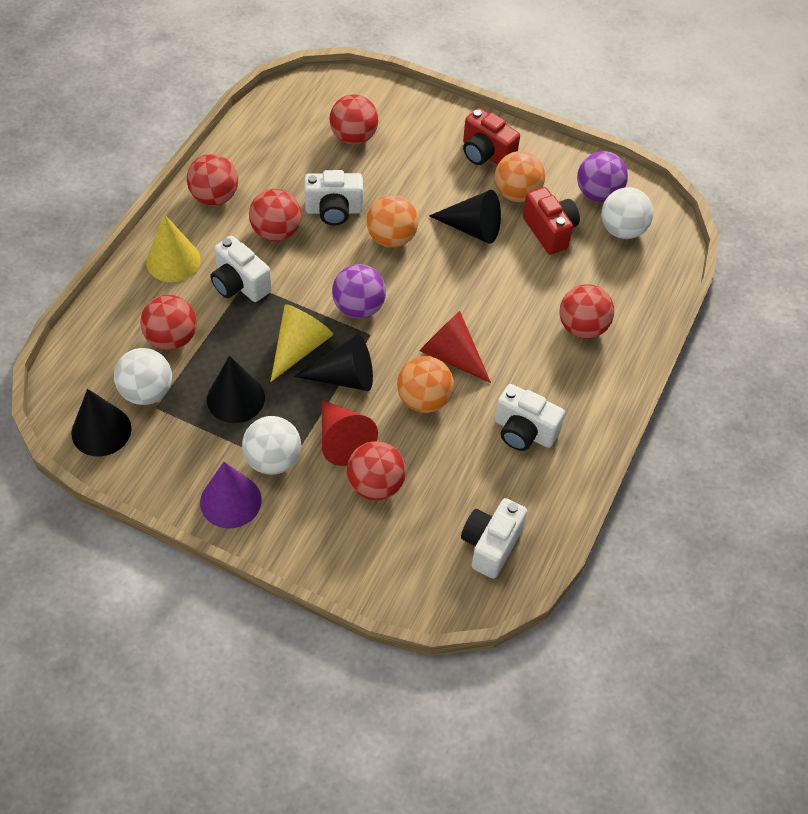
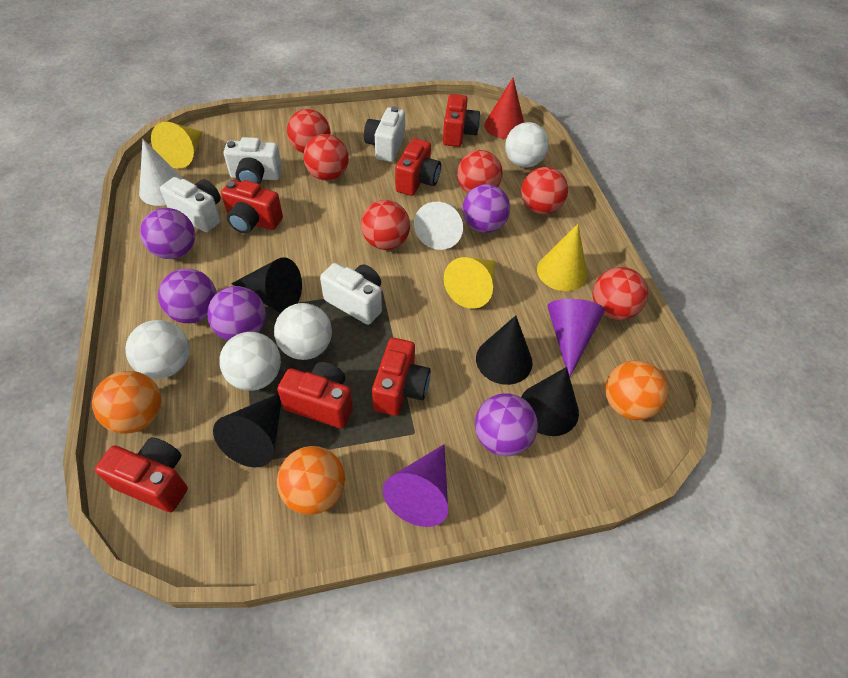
purple ball: [332,264,386,318] [577,151,628,202] = 2 -> [140,208,195,259] [158,268,217,323] [207,286,266,341] [462,184,510,233] [475,393,538,456] = 5
purple cone: [200,462,262,528] = 1 -> [383,444,448,527] [547,299,605,377] = 2
red camera: [463,108,520,165] [523,187,580,255] = 2 -> [95,437,188,512] [221,180,283,233] [277,362,353,429] [372,338,431,416] [395,138,441,196] [443,94,480,147] = 6
red cone: [322,400,378,466] [419,311,491,383] = 2 -> [484,78,524,139] = 1
white ball: [114,348,172,405] [242,416,301,475] [601,187,653,239] = 3 -> [125,320,190,379] [219,332,281,391] [274,303,332,360] [505,122,549,168] = 4
white cone: none = 0 -> [139,139,183,206] [414,202,463,250] = 2
yellow cone: [146,214,201,282] [270,304,333,382] = 2 -> [151,122,203,169] [444,257,495,309] [537,224,587,291] = 3

